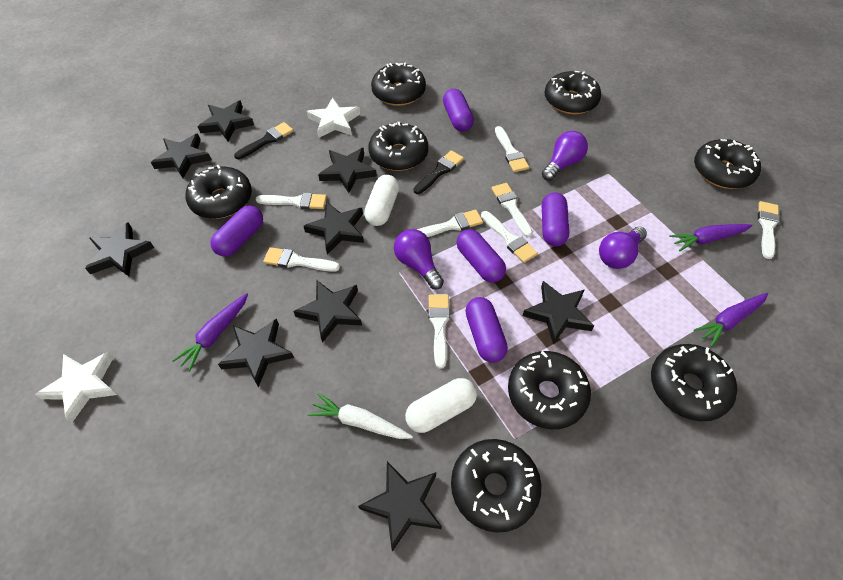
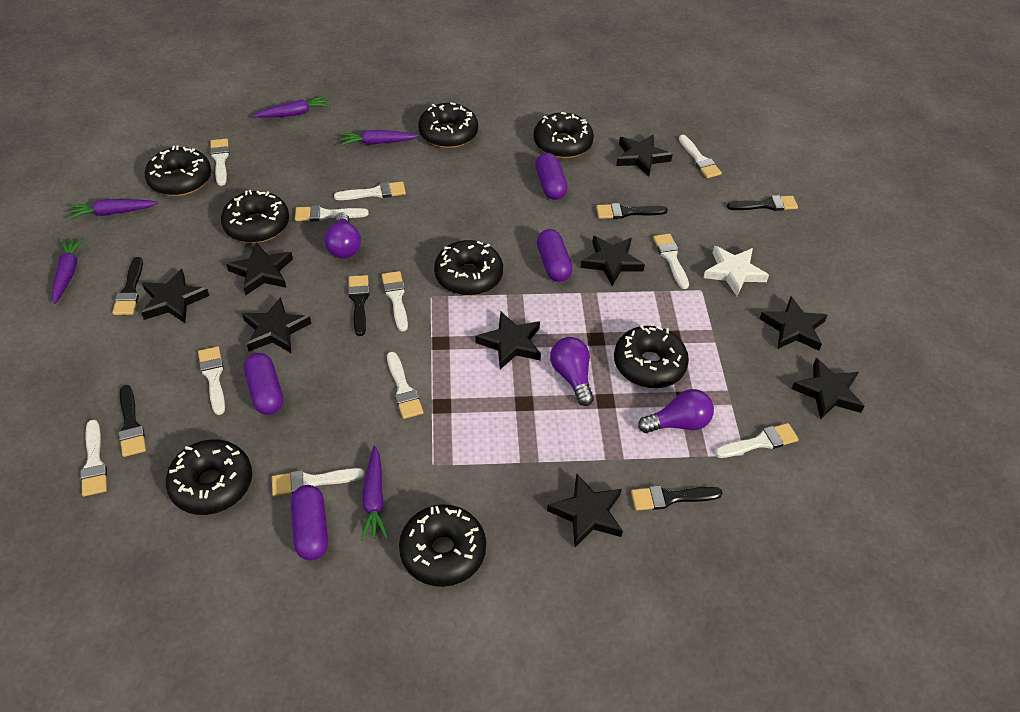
black brush: [234,122,293,159] [414,151,464,194] = 2 -> [112,257,143,315] [118,385,146,457] [348,275,369,336] [596,203,668,219] [631,486,722,511] [727,195,798,211] = 6
purple capsule: [210,205,263,256] [443,89,474,132] [457,229,506,282] [465,297,508,363] [542,192,569,246] = 5 -> [244,353,283,415] [291,485,328,560] [535,153,568,200] [537,229,573,282] = 4
purple carrot: [172,293,248,372] [669,224,753,251] [694,293,768,347] = 3 -> [52,238,84,304] [68,199,158,219] [253,95,331,118] [340,130,419,146] [361,446,388,540] = 5
white brush: [256,193,327,209] [263,247,340,272] [417,210,483,237] [428,294,450,369] [481,211,538,263] [491,183,533,237] [495,126,529,172] [758,201,780,259] = 8 -> [80,420,107,497] [198,346,225,415] [210,138,229,186] [272,468,365,496] [295,205,369,222] [334,182,406,200] [382,271,408,331] [387,352,423,419] [653,234,689,289] [679,135,722,178] [715,423,799,458] = 11
white capsule: [364,175,399,226] [405,378,477,433] = 2 -> none = 0
white carrot: [308,393,413,439] = 1 -> none = 0
white star: [35,351,117,423] [307,98,360,138] = 2 -> [703,246,769,296] = 1

